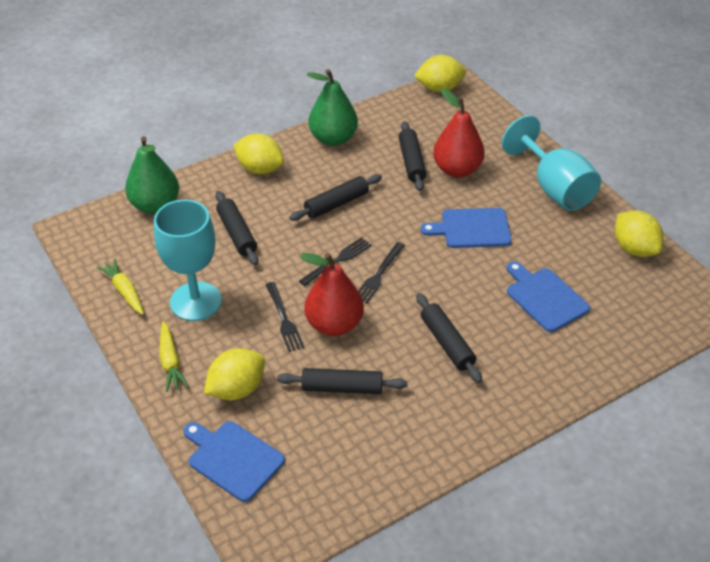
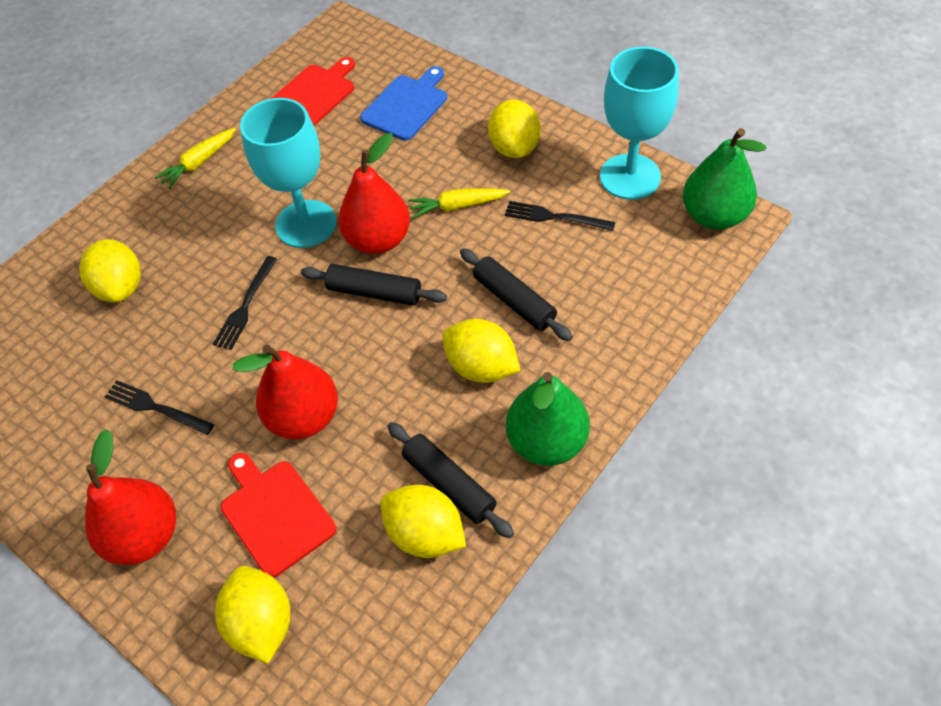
black rolling pin: [215,191,258,265] [277,368,408,394] [289,174,382,221] [399,121,426,191] [416,293,482,383] = 5 -> [301,264,447,306] [387,422,514,538] [460,248,573,341] = 3
blue cutting board: [183,421,285,502] [420,208,512,248] [506,261,590,332] = 3 -> [360,66,447,141] = 1
red cutting board: none = 0 -> [221,453,336,578] [271,57,355,126] = 2
red pear: [300,253,364,336] [433,88,485,177] = 2 -> [85,429,176,565] [232,345,338,440] [338,133,410,254] = 3
yellow lemon: [204,348,265,400] [234,133,284,174] [414,55,466,92] [615,211,664,257] = 4 -> [79,239,141,302] [215,566,291,664] [381,485,466,558] [442,319,520,383] [488,99,540,158] = 5

